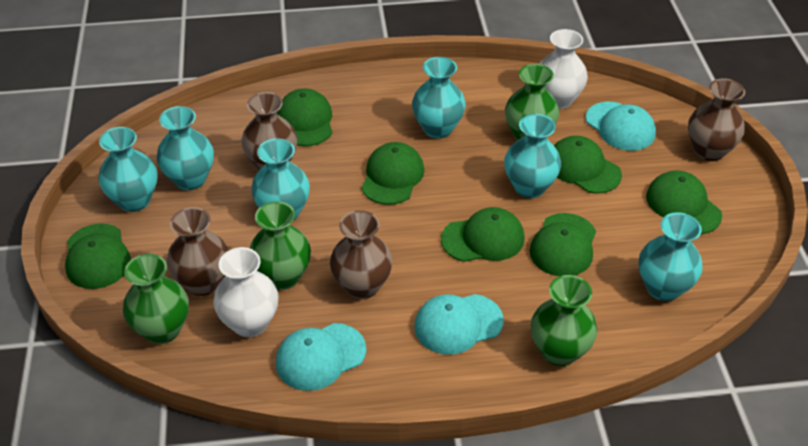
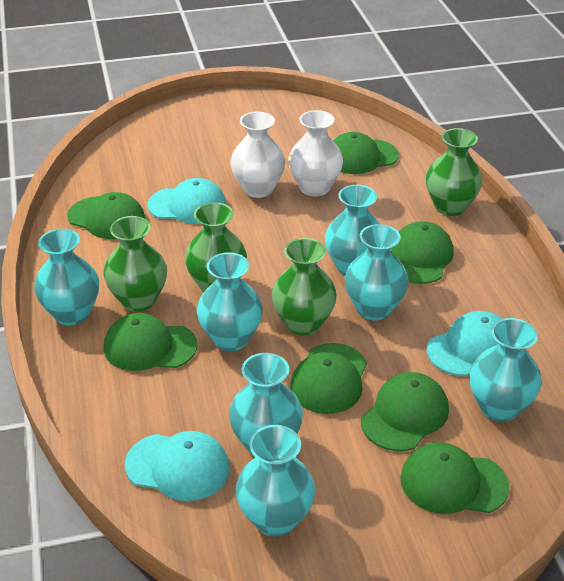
brown vase: [167,207,229,296] [241,92,298,170] [330,210,392,299] [688,78,745,161] = 4 -> none = 0
turquoise vase: [98,127,158,212] [157,106,214,190] [251,138,310,221] [412,57,466,138] [504,114,561,198] [639,212,703,301] = 6 -> [34,229,99,325] [197,252,263,351] [229,353,303,456] [236,425,315,537] [325,185,380,276] [345,224,409,321] [469,318,542,422] = 7

